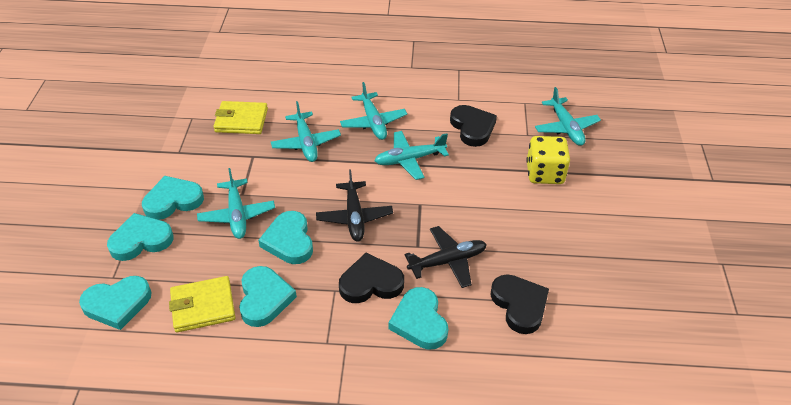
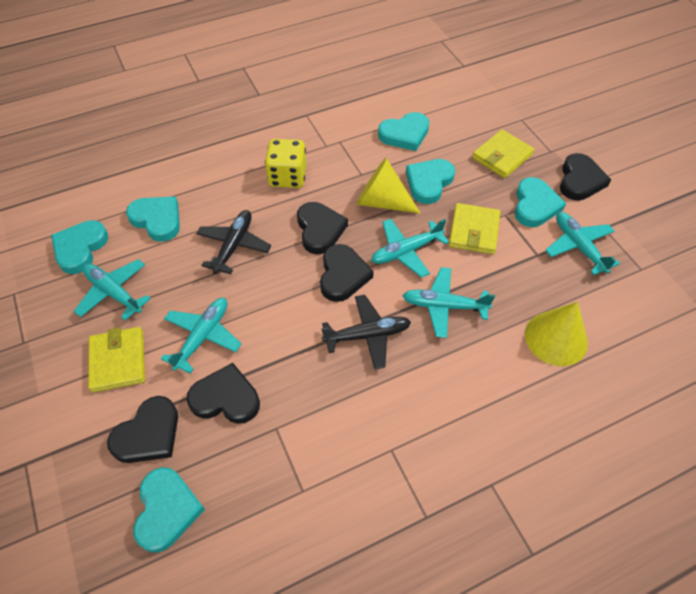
black heart: [339,253,404,303] [450,105,497,147] [490,274,549,334] = 3 -> [107,396,178,463] [187,363,260,424] [297,202,348,254] [320,244,374,302] [560,153,611,201] = 5
yellow cone: none = 0 -> [356,158,421,214] [525,302,588,366] = 2
yellow wallet: [169,276,236,332] [214,101,268,134] = 2 -> [88,327,145,392] [449,203,500,254] [472,130,534,178] = 3

